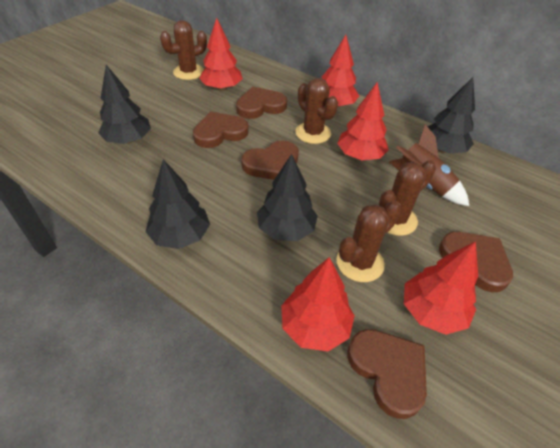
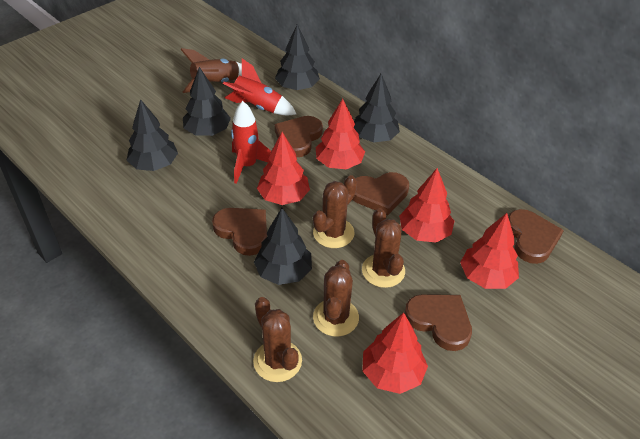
black tree: [98,65,151,144] [146,159,210,249] [257,154,318,241] [427,77,475,154] = 4 -> [127,99,178,171] [183,67,231,136] [254,208,312,285] [275,24,320,90] [354,74,400,143] = 5
red rocket: none = 0 -> [223,58,296,116] [231,101,271,184] = 2

